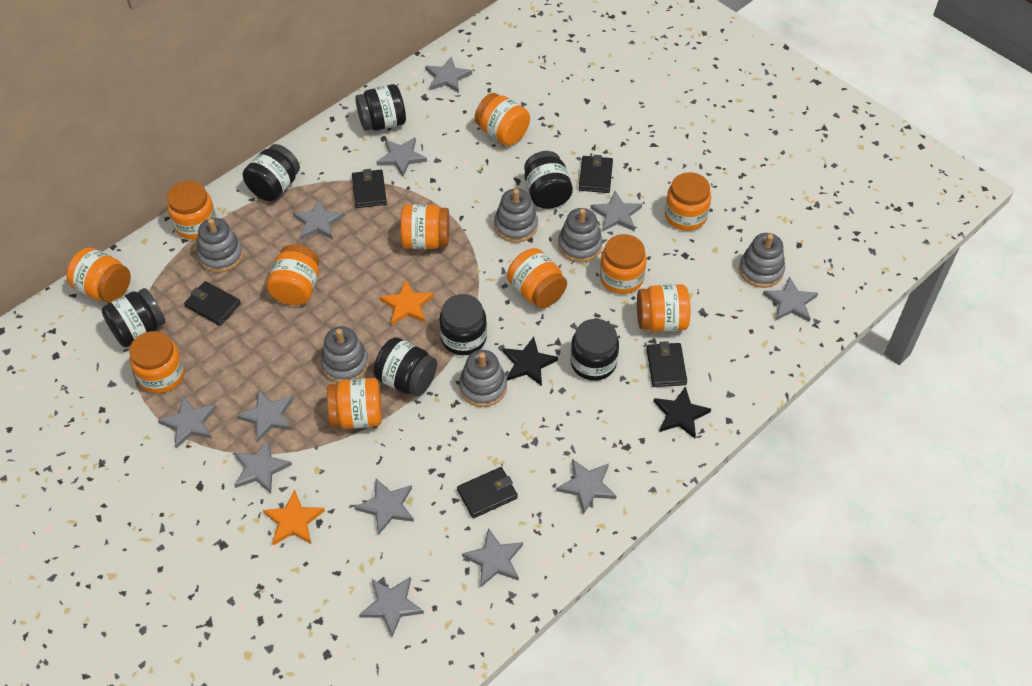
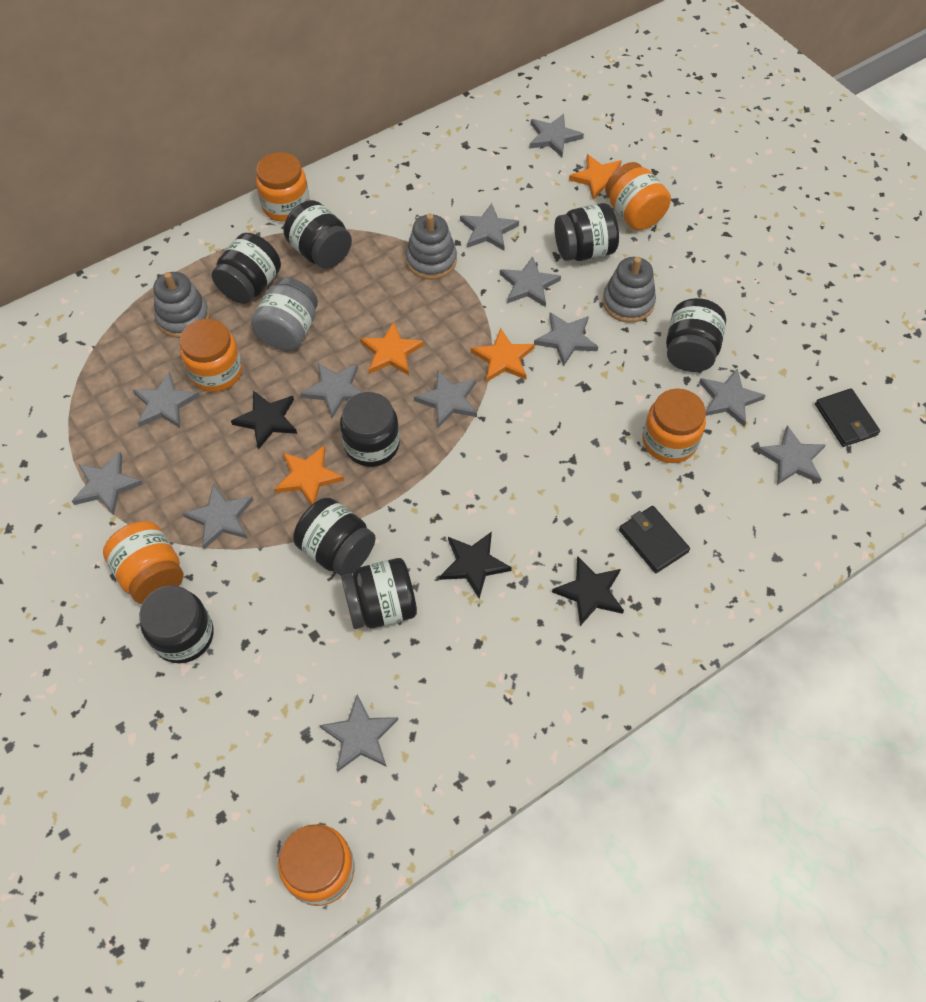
black jar: [101,288,166,347] [243,144,300,201] [355,84,406,131] [374,337,437,396] [439,294,487,355] [524,151,573,209] [571,319,619,381] = 7 -> [139,585,214,664] [212,233,281,304] [284,200,352,269] [293,497,376,576] [340,392,400,467] [341,558,417,629] [555,203,619,261] [666,298,726,372] = 8
black star: [503,337,558,386] [653,386,711,438] = 2 -> [231,390,297,450] [440,532,512,599] [552,556,624,626] = 3
black wallet: [184,281,241,326] [352,169,387,208] [457,467,518,518] [579,155,613,193] [647,341,687,387] = 5 -> [619,506,690,573] [815,388,880,447] = 2
grey jar: none = 0 -> [251,278,318,351] = 1
grey stacking toy: [197,218,243,273] [321,326,369,382] [459,350,507,407] [494,189,538,243] [558,208,603,262] [739,233,785,288] = 6 -> [153,272,210,338] [406,214,457,280] [602,257,656,323] = 3
orange jar: [66,247,131,303] [129,331,185,393] [167,181,217,239] [266,244,319,305] [327,378,382,429] [400,204,449,249] [475,93,530,146] [507,248,567,308] [600,234,647,294] [637,284,690,332] [665,172,711,231] = 11 -> [103,521,184,604] [180,319,243,392] [256,152,310,222] [278,824,355,906] [605,162,671,230] [643,389,706,463] = 6
orange star: [263,490,325,545] [379,279,434,325] = 2 -> [275,445,344,505] [360,322,424,375] [471,328,535,382] [569,154,622,200] = 4

